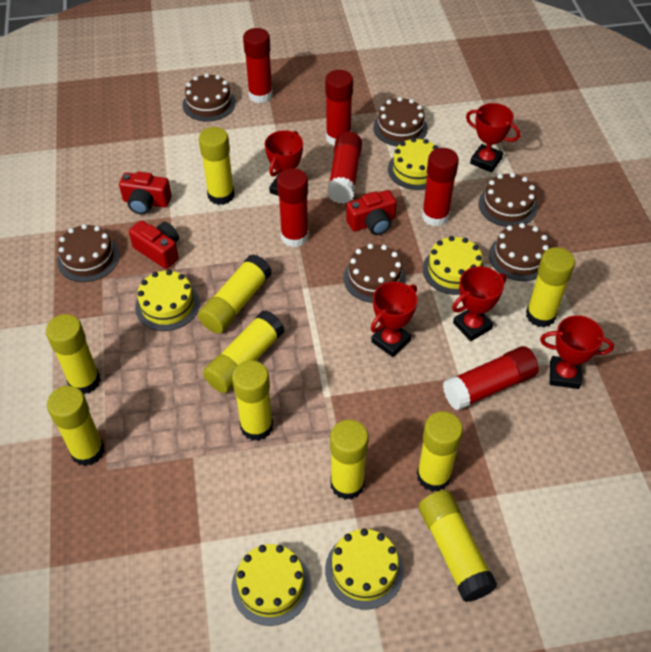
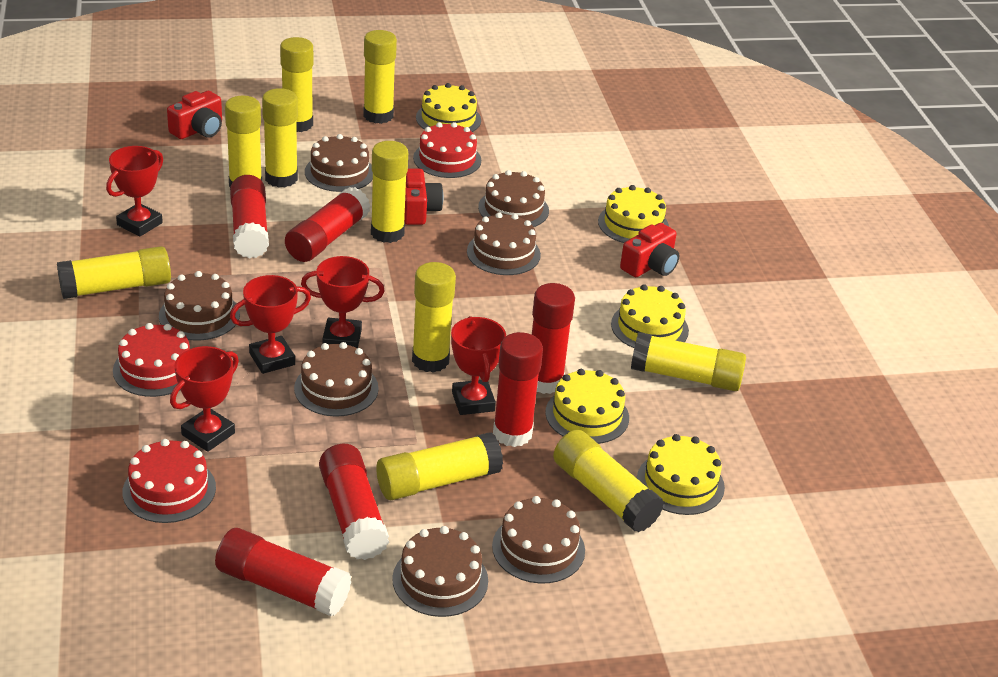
brown cake: [57,224,119,282] [182,73,236,122] [343,244,406,303] [373,97,428,146] [478,173,538,227] [489,223,550,281] = 6 -> [159,271,240,340] [294,342,379,417] [305,134,373,192] [392,526,488,617] [467,212,541,275] [478,170,549,227] [492,496,585,583] = 7
red cake: none = 0 -> [113,323,190,397] [122,439,216,523] [413,122,481,178] = 3

